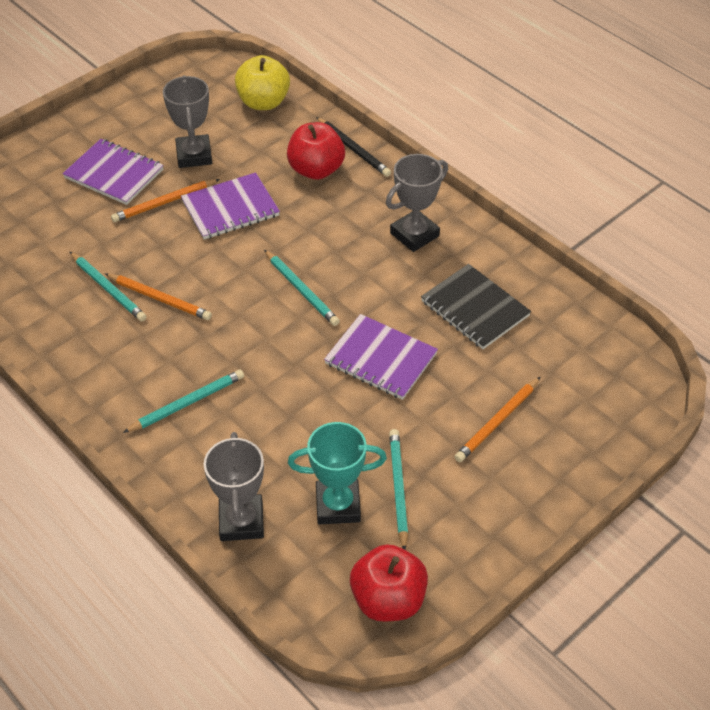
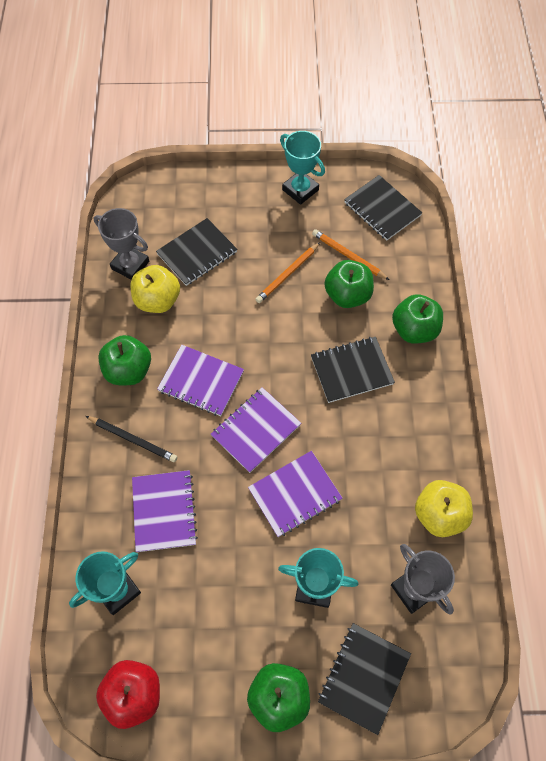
black notebook: [421,264,531,349] = 1 -> [156,218,237,286] [311,337,395,403] [318,623,411,735] [344,175,422,240] = 4
green apple: none = 0 -> [98,335,151,385] [247,663,310,732] [324,260,374,308] [392,294,443,344] = 4
grey trophy: [163,75,212,168] [204,432,264,541] [386,154,448,252] = 3 -> [94,208,149,280] [391,544,455,615] = 2
orange pencil: [105,273,212,320] [111,179,220,222] [454,377,541,462] = 3 -> [255,242,320,303] [312,229,389,280] = 2
purple notebook: [62,139,164,205] [181,172,280,240] [324,314,438,400] = 3 -> [132,470,198,552] [157,345,244,416] [211,387,301,473] [248,451,342,537] = 4
red apple: [287,122,345,180] [350,544,428,622] = 2 -> [96,660,160,729] = 1
turquoise pencil: [70,252,147,321] [123,370,244,433] [264,250,340,326] [389,429,408,550] = 4 -> none = 0
turquoise trophy: [288,422,387,524] = 1 -> [69,551,141,615] [278,548,359,608] [280,131,325,205] = 3
yellow apple: [235,55,290,110] = 1 -> [130,265,180,313] [415,480,473,537] = 2

